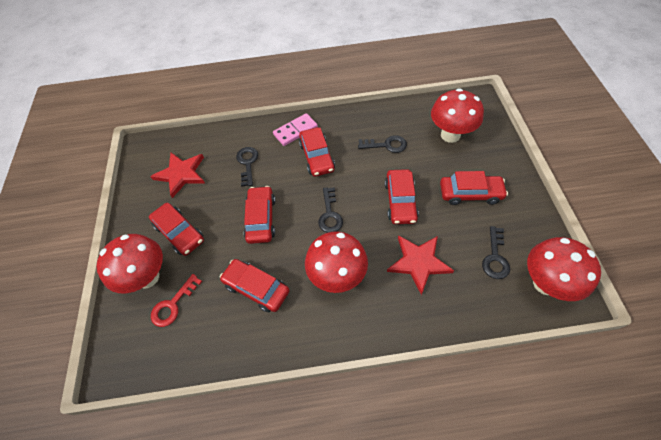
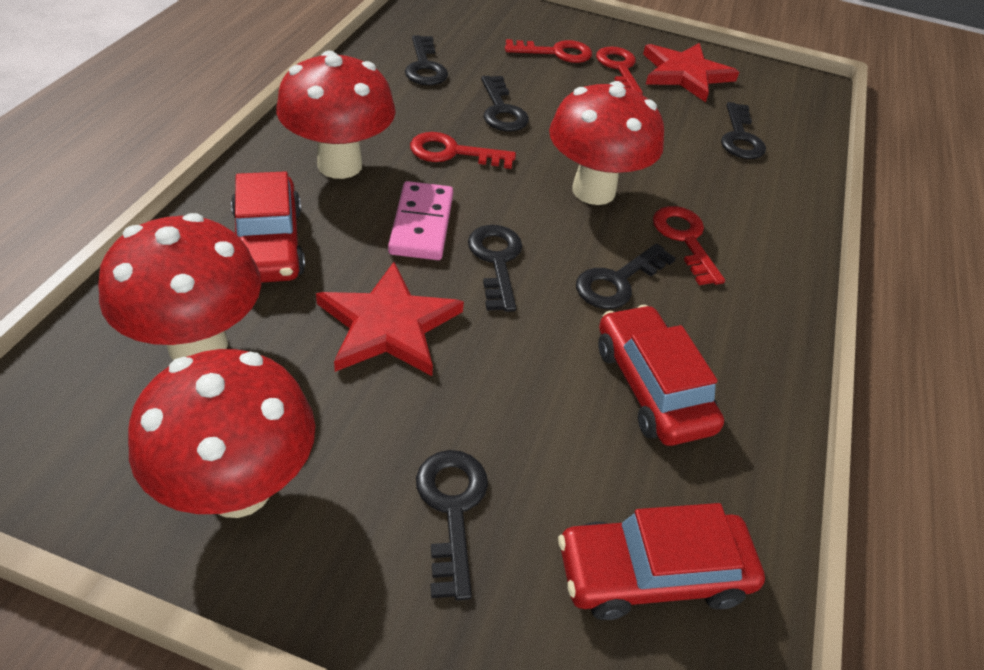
black key: [236,147,258,187] [318,187,343,233] [358,135,407,153] [482,226,510,279] = 4 -> [405,35,448,85] [416,450,488,600] [468,225,522,312] [481,76,529,131] [576,243,676,309] [721,102,766,159] = 6
red car: [149,203,204,256] [220,259,290,312] [244,186,275,244] [299,127,335,177] [385,169,419,224] [440,171,508,205] = 6 -> [231,171,305,283] [558,503,765,620] [598,305,724,446] = 3
red key: [151,274,202,327] = 1 -> [410,132,516,169] [505,39,592,63] [596,46,643,95] [653,206,725,285] = 4

